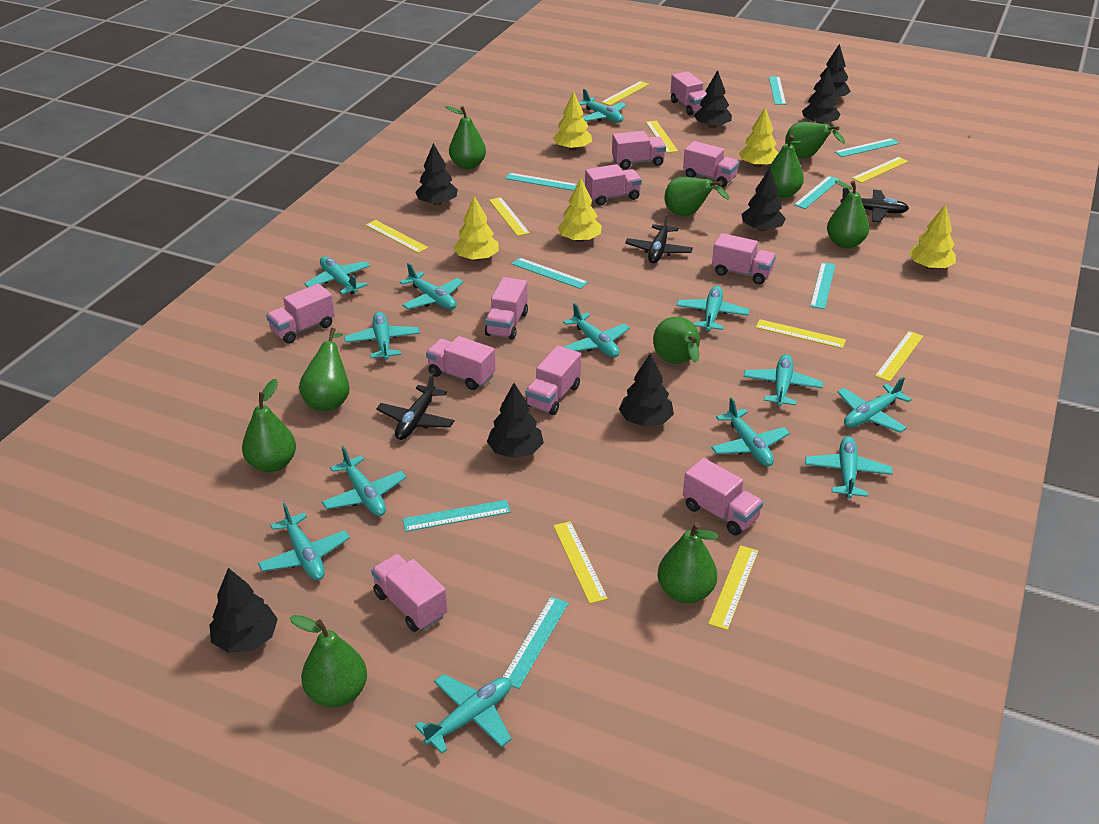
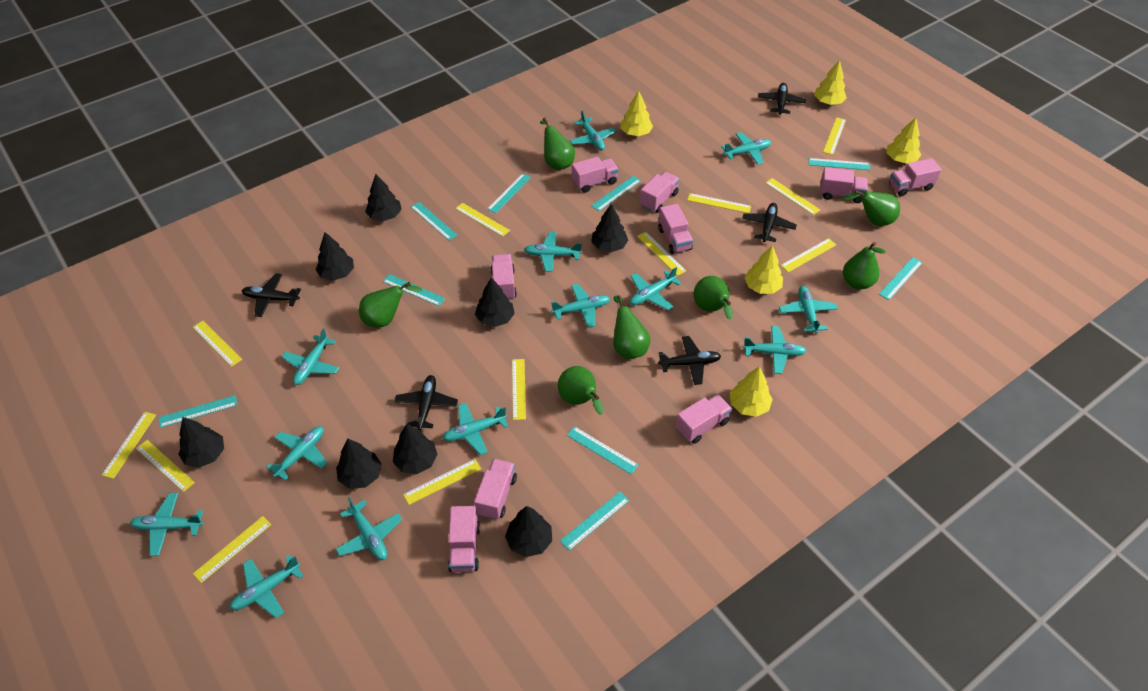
black plane: [376,373,455,440] [625,213,693,263] [840,188,909,223] = 3 -> [242,273,301,317] [394,375,458,430] [658,336,721,385] [742,203,797,242] [758,83,806,115] = 5
green pear: [242,379,296,472] [290,615,367,708] [299,328,350,411] [445,106,486,169] [653,317,700,364] [658,522,718,603] [664,177,729,216] [766,135,804,198] [785,122,845,159] [827,181,869,249] = 10 -> [359,282,423,328] [540,117,575,170] [558,366,603,415] [613,295,650,359] [694,276,733,320] [842,190,900,226] [843,242,886,290] = 7
pink truck: [266,283,335,344] [371,554,447,632] [426,336,496,390] [485,277,528,340] [525,345,581,415] [585,164,642,206] [612,131,666,169] [670,71,707,115] [683,141,739,187] [683,458,763,535] [712,233,776,284] = 11 -> [448,506,480,572] [474,459,517,520] [491,254,517,300] [572,156,619,193] [640,172,680,213] [658,204,693,254] [675,394,732,444] [820,167,868,203] [889,158,942,196] = 9
turquoise ruler: [403,500,511,532] [503,596,569,689] [505,173,577,191] [512,257,588,289] [769,76,786,105] [794,176,840,209] [810,262,836,309] [835,138,899,157] = 8 -> [158,395,237,428] [383,274,445,306] [411,202,457,240] [487,173,531,213] [560,492,629,551] [567,426,638,474] [592,176,641,211] [809,158,870,170] [879,257,923,300] = 9
yellow ruler: [366,220,428,253] [489,197,530,236] [553,521,608,604] [601,81,649,106] [646,121,678,153] [708,545,758,630] [756,319,846,349] [852,157,908,183] [875,331,923,382] = 9 -> [102,412,156,479] [136,440,195,492] [193,321,242,367] [193,516,271,583] [403,459,481,505] [455,203,510,237] [512,359,526,420] [637,232,686,276] [687,193,751,213] [766,178,820,215] [780,238,836,272] [823,117,846,155] = 12

